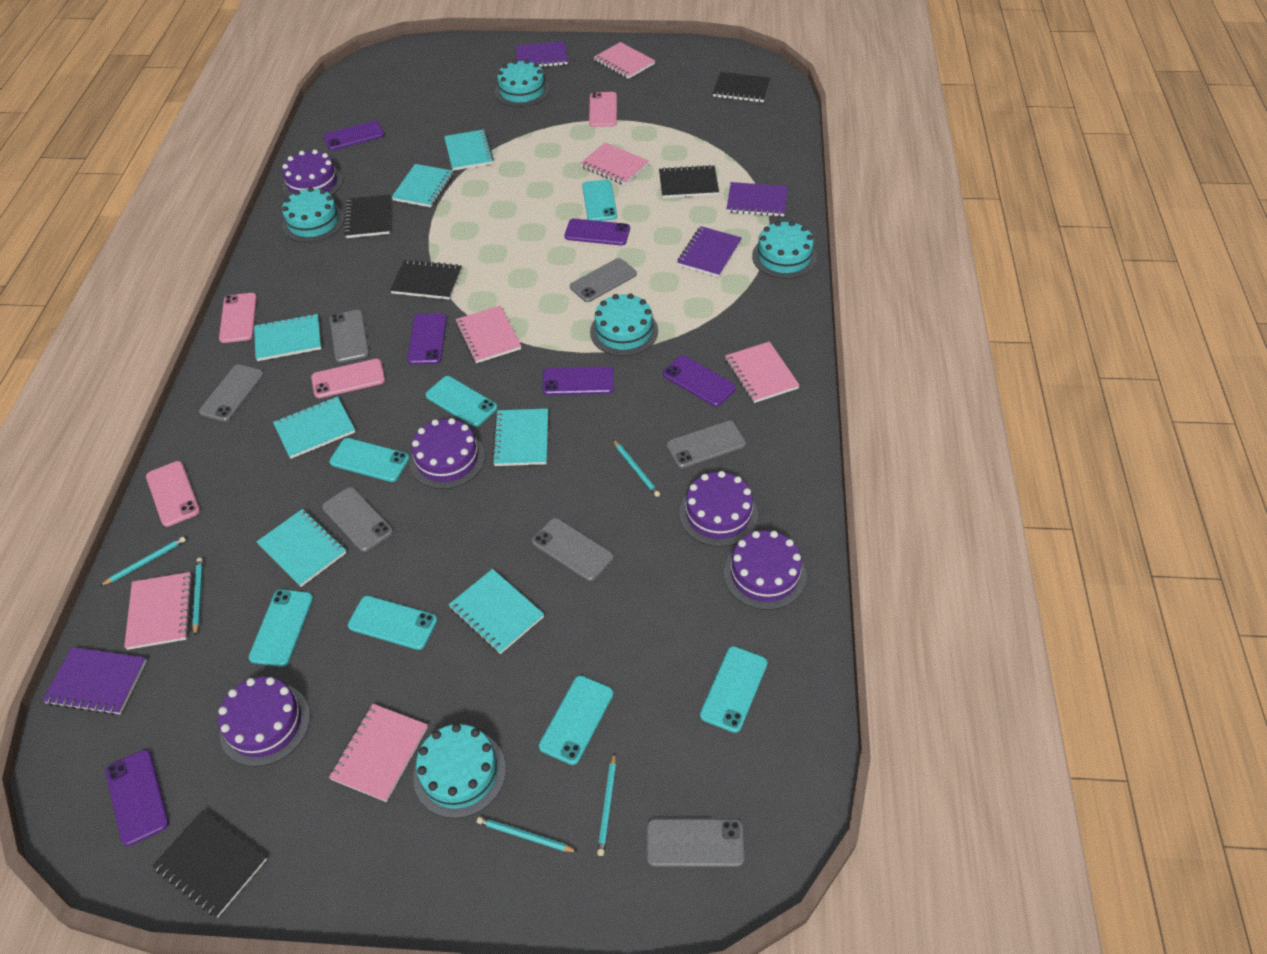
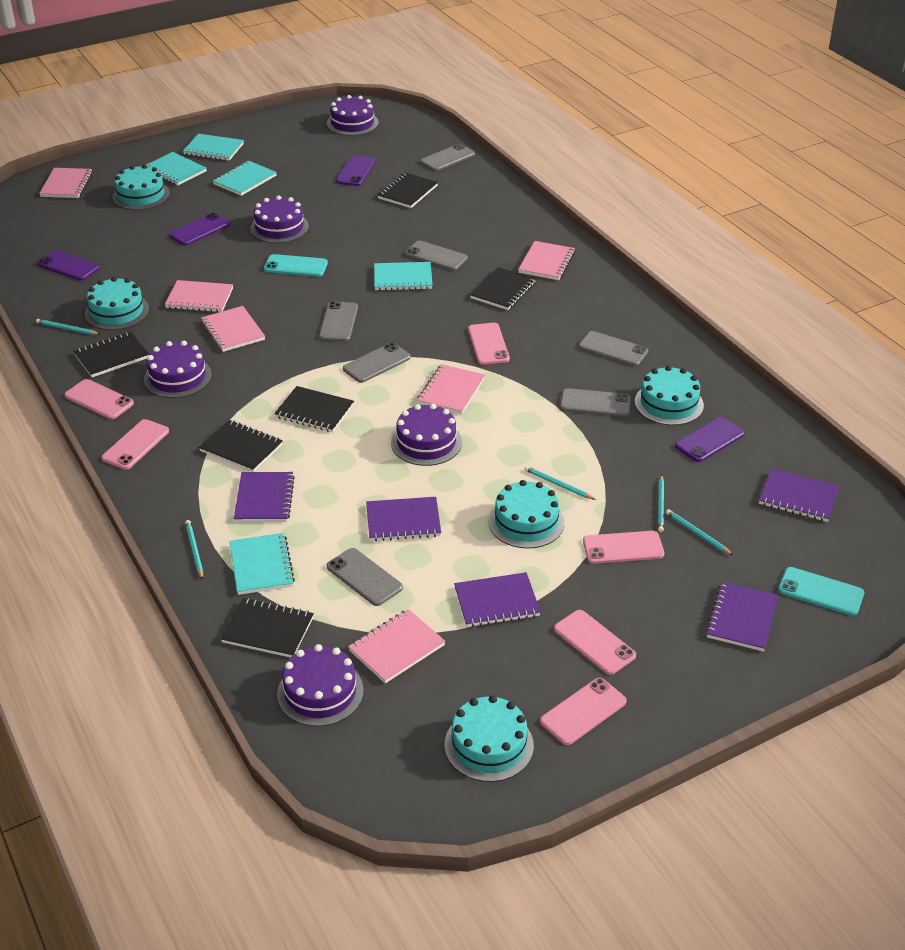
black notebook: [152,810,267,918] [344,195,390,238] [390,259,462,300] [659,165,719,198] [713,72,771,103] = 5 -> [73,332,149,377] [199,420,283,472] [220,598,314,658] [274,386,354,432] [378,173,438,208] [470,267,536,310] = 6
pink phone: [146,461,200,527] [219,293,257,343] [311,359,385,398] [589,92,617,127] = 4 -> [65,379,134,419] [101,419,169,470] [468,323,510,365] [540,678,627,745] [554,610,636,675] [583,531,664,564] = 6
purple notebook: [42,647,147,715] [516,41,568,67] [677,226,742,277] [727,182,788,217] = 4 -> [234,472,295,522] [366,497,441,541] [454,572,541,627] [706,582,778,652] [759,468,840,522] = 5
purple phone: [105,749,169,846] [323,121,384,151] [407,314,447,364] [542,367,614,395] [564,219,630,245] [663,355,736,407] = 6 -> [37,250,100,281] [169,213,230,246] [336,155,375,186] [675,417,745,462] = 4
turquoise notebook: [254,314,321,361] [257,509,346,587] [273,396,355,459] [391,164,453,207] [444,129,494,171] [448,569,544,654] [492,409,548,466] = 7 -> [146,152,207,185] [183,134,244,161] [213,161,277,196] [230,533,295,595] [374,262,432,291] = 5
turquoise phone: [248,589,313,667] [330,438,410,482] [348,596,437,650] [425,376,498,427] [539,675,613,765] [582,180,617,221] [700,646,767,733] = 7 -> [264,254,328,277] [778,567,864,616] = 2

